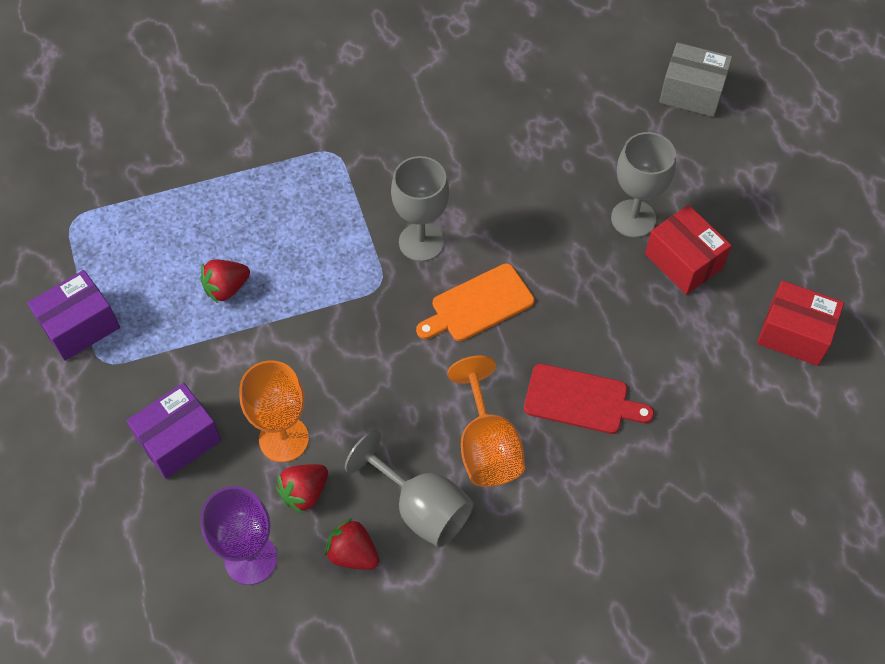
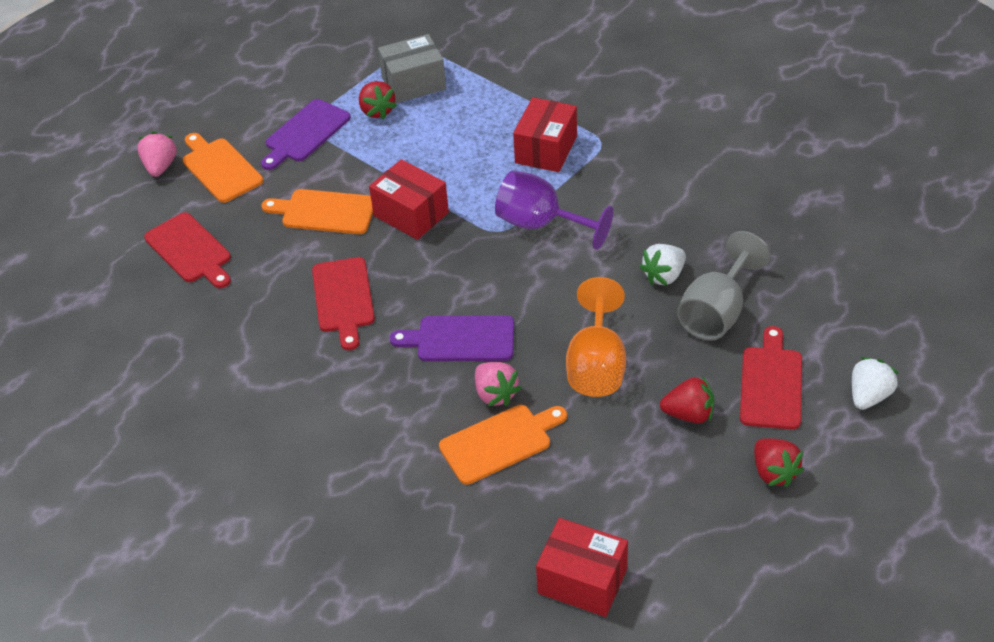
grey goblet: [345,430,474,547] [391,156,449,262] [611,132,676,238] = 3 -> [677,231,770,341] = 1
orange cutting board: [416,263,535,341] = 1 -> [183,133,263,203] [261,189,373,234] [439,405,567,485] = 3
orange goblet: [239,360,309,462] [447,355,525,487] = 2 -> [566,277,626,397] = 1
pink strawberry: none = 0 -> [137,132,177,177] [475,362,521,406] = 2
purple box: [27,270,120,361] [127,383,222,479] = 2 -> none = 0
purple cutting board: none = 0 -> [261,99,351,170] [390,315,514,361] = 2
red box: [645,205,732,295] [757,280,844,366] = 2 -> [369,159,449,240] [513,97,577,172] [536,518,628,617] = 3
red cutting board: [524,364,654,434] = 1 -> [144,212,231,288] [312,257,375,350] [740,326,802,430] = 3
white strawberry: none = 0 -> [640,244,686,286] [852,357,899,410] = 2

